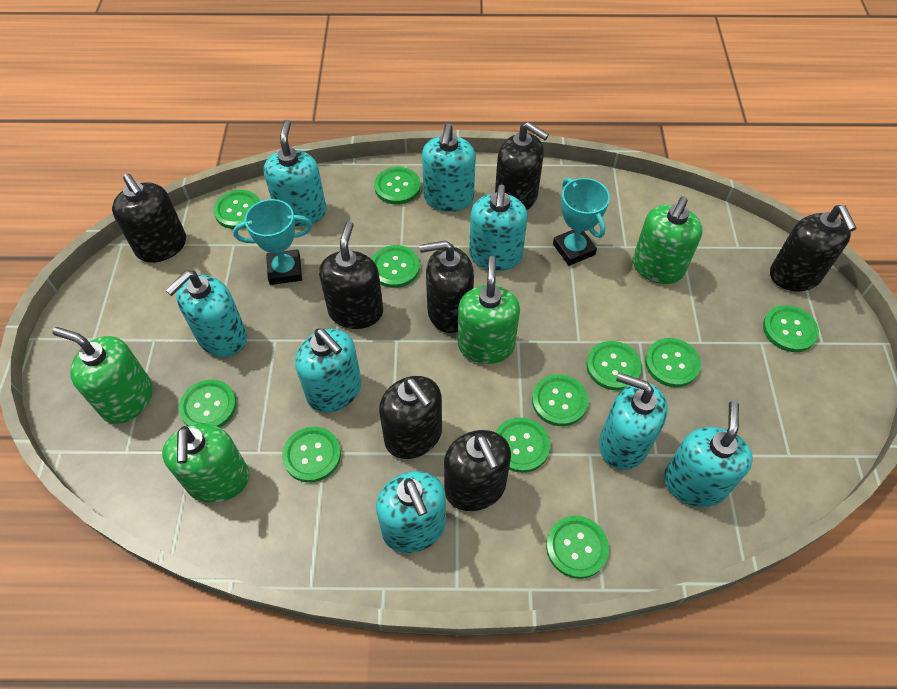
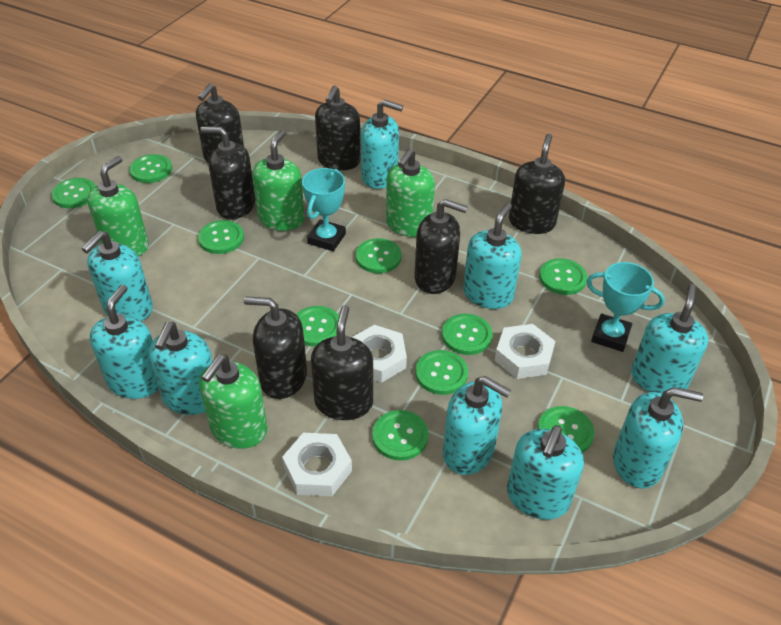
green button: [179,379,237,427] [213,190,260,229] [282,427,341,483] [372,245,420,288] [374,167,421,204] [496,417,550,473] [532,374,588,426] [546,516,609,579] [586,341,642,390] [645,338,701,387] [763,305,819,352] = 11 -> [51,178,96,208] [129,154,172,183] [198,220,244,254] [296,306,339,347] [356,238,401,273] [372,410,429,461] [415,350,468,395] [442,314,493,355] [537,406,595,453] [539,258,587,295] = 10
turquoise soap dispenser: [165,271,247,357] [264,120,326,226] [295,328,361,413] [376,471,446,553] [422,124,476,212] [469,185,528,271] [599,373,668,470] [664,401,753,507] = 8 -> [82,231,153,321] [90,285,159,399] [149,322,213,415] [361,100,403,189] [443,376,511,475] [463,203,522,309] [507,425,584,520] [613,387,703,488] [631,284,708,394] = 9
white nut: none = 0 -> [282,433,352,496] [352,325,407,383] [495,324,555,379] = 3

